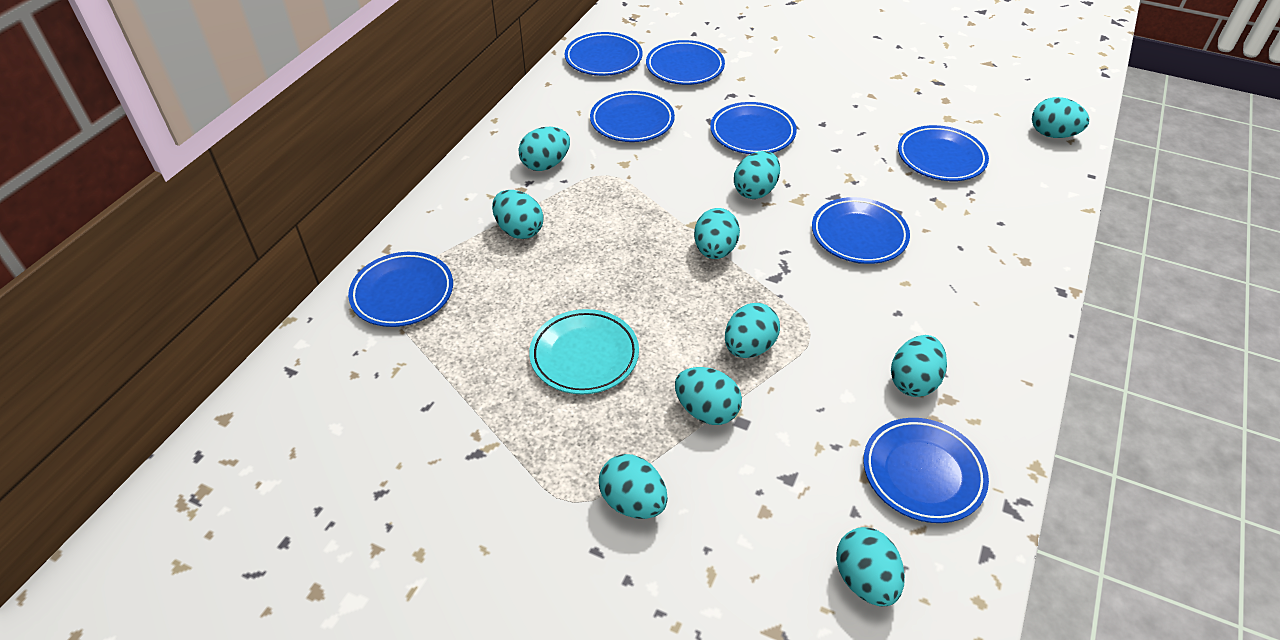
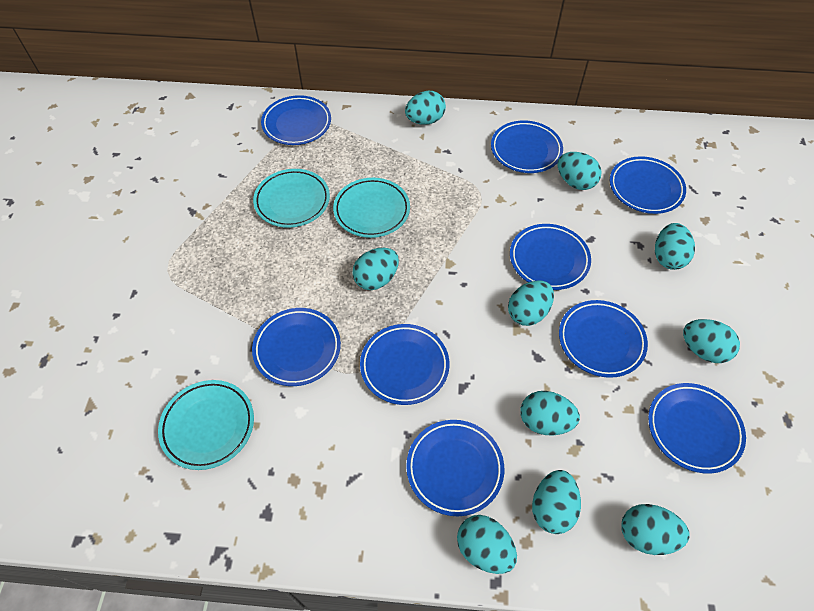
blue plate: [348,252,453,327] [565,32,643,76] [590,91,675,142] [646,40,725,85] [710,102,797,154] [812,197,910,264] [863,418,989,523] [898,125,989,181] = 8 -> [252,308,341,386] [261,95,331,145] [360,324,449,405] [406,420,504,516] [491,120,563,173] [510,224,591,290] [559,300,648,378] [610,156,686,214] [648,383,746,474] = 9
turquoise plate: [529,309,639,394] = 1 -> [158,380,254,470] [253,169,330,228] [333,178,410,238] = 3

